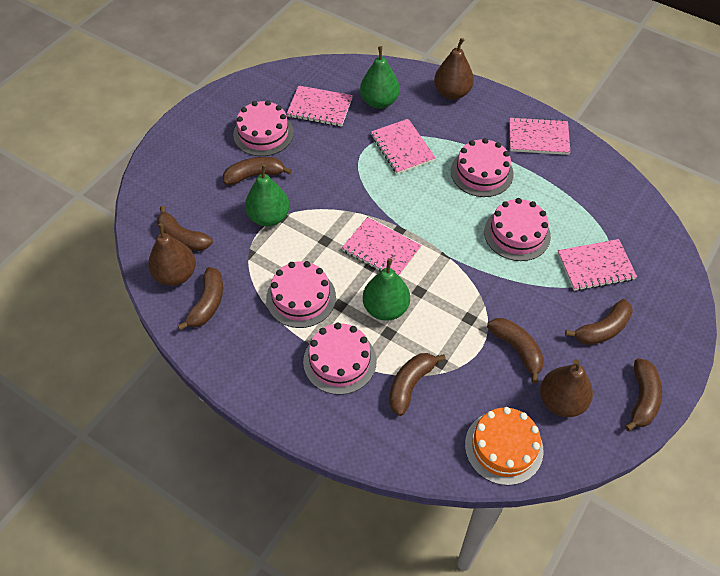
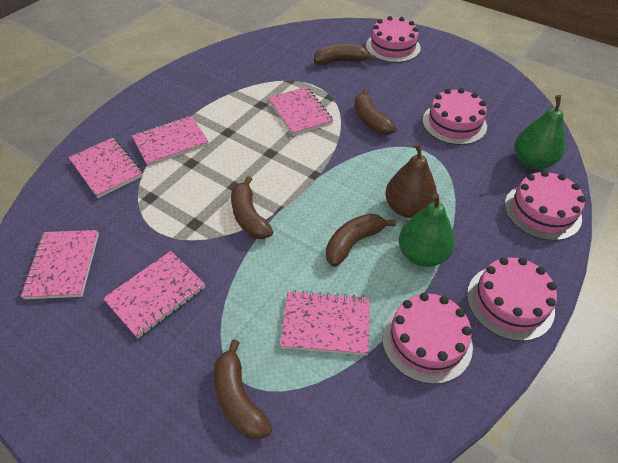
brown banana: [157,205,213,251] [178,267,223,331] [223,157,292,185] [389,353,446,416] [487,318,544,383] [565,299,633,345] [625,358,662,431] = 7 -> [214,339,272,440] [231,176,273,239] [314,44,375,65] [326,213,396,267] [355,89,397,135] = 5
brown pear: [148,223,196,286] [434,38,474,100] [540,359,593,417] = 3 -> [385,143,437,218] = 1
green pear: [245,164,290,227] [360,46,400,109] [363,258,410,321] = 3 -> [399,193,455,267] [515,95,565,169] = 2
orange cake: [465,407,543,485] = 1 -> none = 0
pink notebook: [287,85,353,126] [342,217,422,276] [371,119,436,174] [509,117,570,155] [557,239,637,291] = 5 -> [20,230,99,299] [68,138,143,198] [103,251,205,338] [132,116,209,166] [268,87,333,136] [280,290,370,355] = 6

